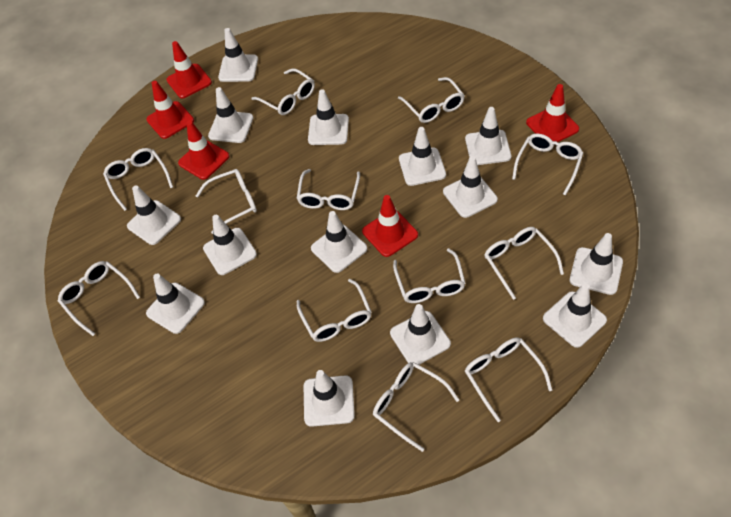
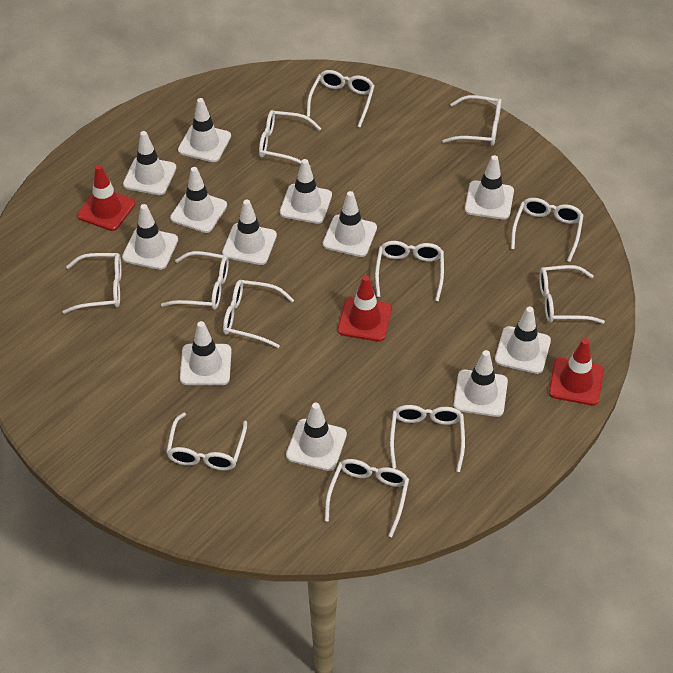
red traffic cone: [146,81,194,139] [166,41,212,98] [178,121,229,180] [362,195,418,257] [526,84,579,142] = 5 -> [77,165,135,231] [338,275,392,342] [549,338,604,405] = 3
white traffic cone: [127,185,181,245] [146,274,205,334] [203,215,257,275] [208,87,253,143] [218,28,258,82] [304,370,355,427] [308,89,349,145] [311,211,367,273] [390,304,451,365] [399,127,446,186] [443,156,498,218] [465,107,511,165] [543,283,607,348] [569,233,623,295] = 14 -> [122,204,178,270] [123,131,176,195] [170,167,227,233] [178,98,231,162] [180,321,232,385] [222,200,277,265] [280,159,332,224] [286,403,347,471] [323,191,377,257] [453,350,508,417] [465,155,514,220] [495,307,551,374] = 12

